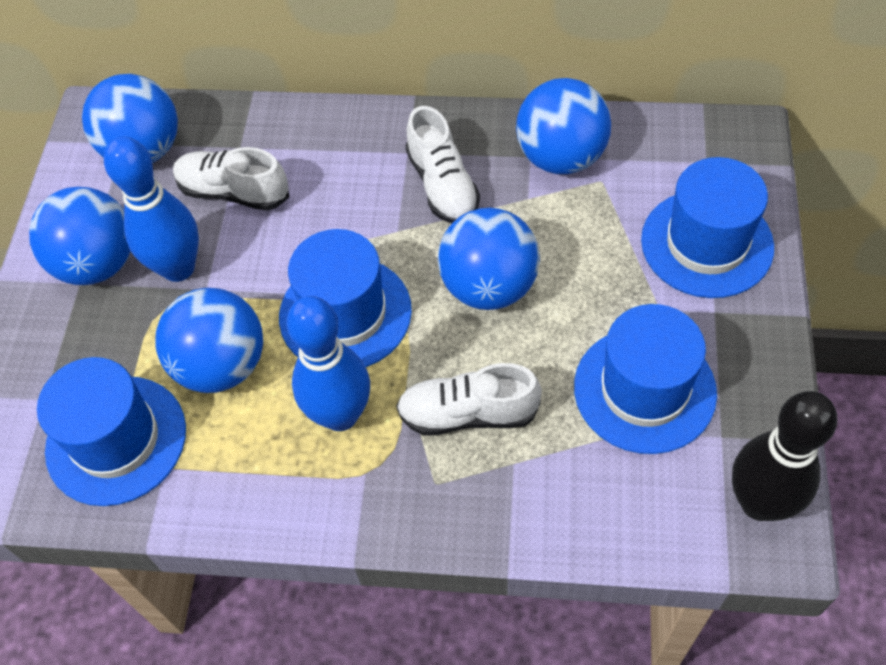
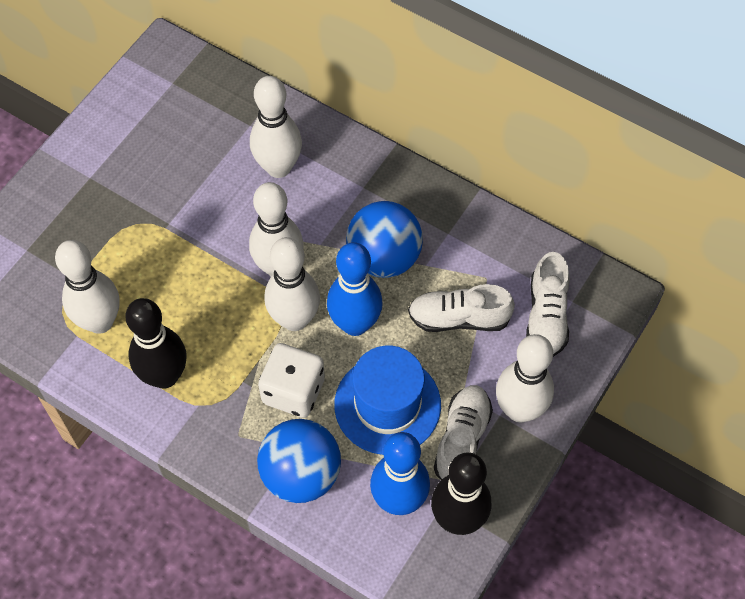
black bowling pin: [732,391,837,521] = 1 -> [125,298,186,389] [431,452,491,535] = 2
blue ball: [29,187,130,285] [82,74,178,163] [155,288,263,393] [438,208,540,310] [516,78,611,174] = 5 -> [257,419,341,503] [346,201,423,278] = 2
blue hat: [37,357,186,506] [279,229,412,367] [574,304,717,454] [641,157,774,298] = 4 -> [334,346,441,455] = 1
white bowling pin: none = 0 -> [55,240,120,334] [249,182,304,276] [250,76,302,178] [264,237,320,331] [496,334,554,422] = 5
white dice: none = 0 -> [258,343,325,418] = 1

